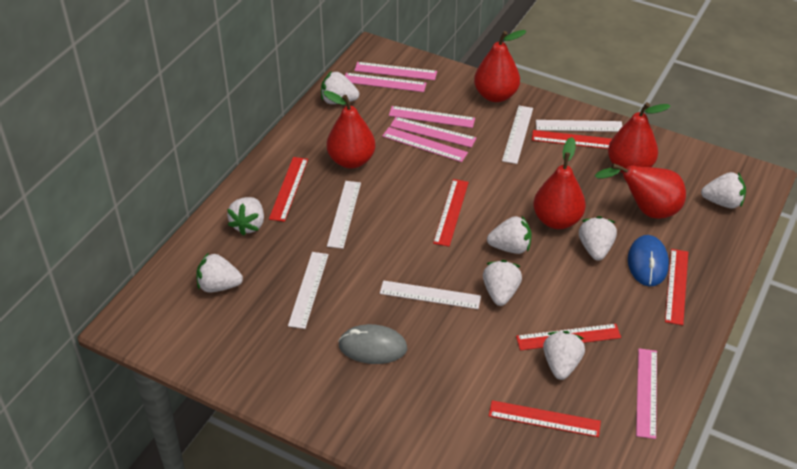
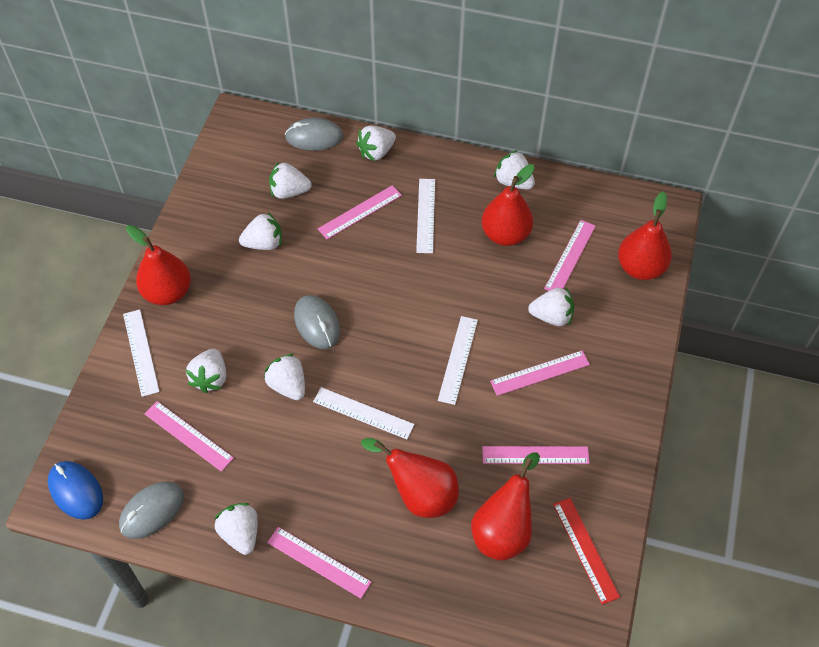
grey mouse: [338,324,407,364] = 1 -> [119,481,184,539] [285,118,344,151] [294,295,340,349] = 3
red ruler: [269,157,308,222] [433,179,469,247] [489,400,601,437] [516,324,621,351] [532,130,612,149] [665,249,688,325] = 6 -> [553,498,620,605] = 1
white ruler: [288,252,329,329] [327,181,361,249] [380,280,481,309] [502,106,533,164] [536,120,623,132] = 5 -> [123,309,160,397] [313,387,415,439] [416,179,435,253] [438,316,478,405] = 4

